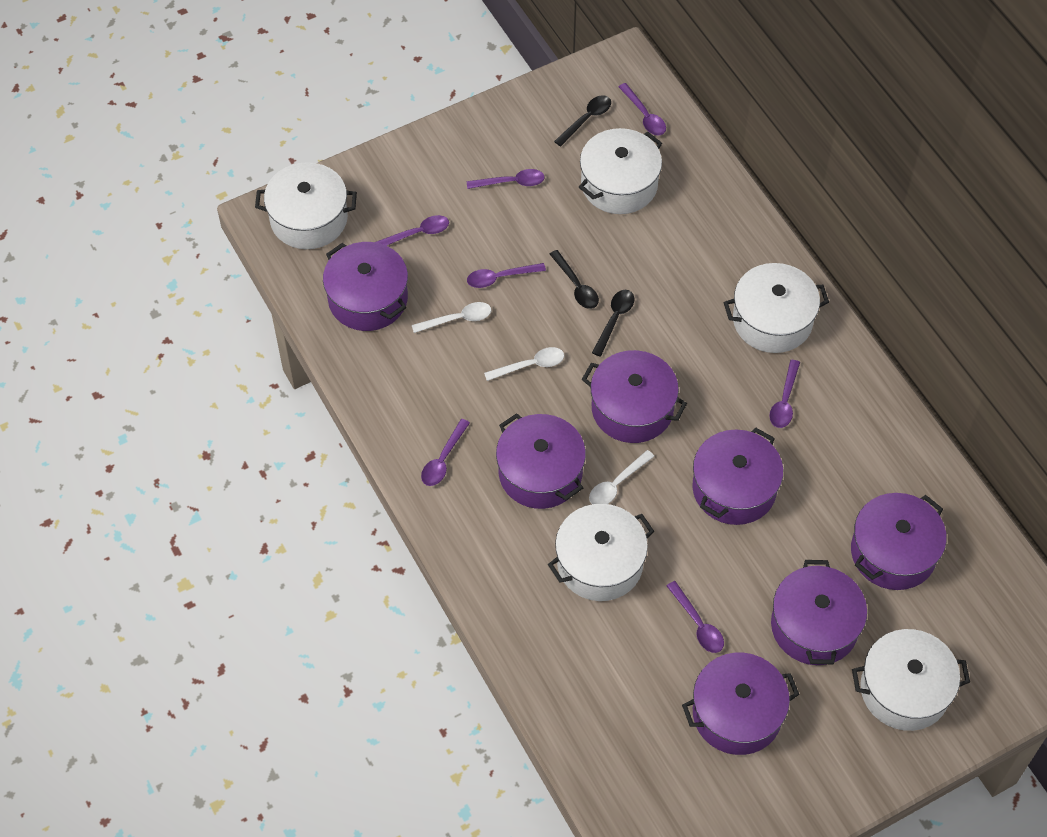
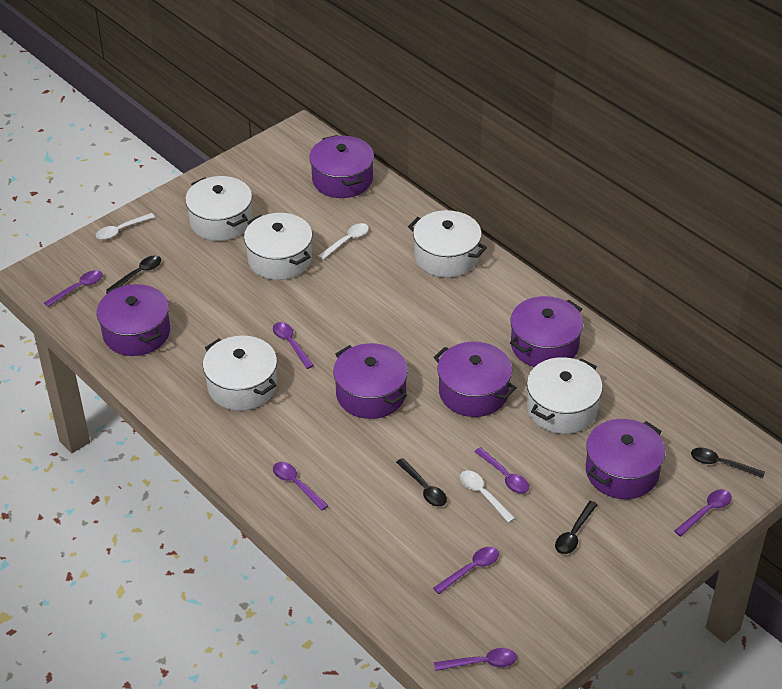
black spoon: [550,250,599,309] [554,95,611,147] [592,290,634,357] = 3 -> [107,256,161,291] [396,458,447,507] [555,501,598,554] [691,448,765,478] = 4
purple pot: [323,242,408,331] [496,413,586,509] [582,350,687,443] [682,653,799,755] [692,428,783,525] [771,560,867,665] [851,493,946,590] = 7 -> [97,284,170,356] [309,135,374,198] [333,343,408,419] [434,342,517,417] [510,296,583,367] [586,419,665,499] = 6

